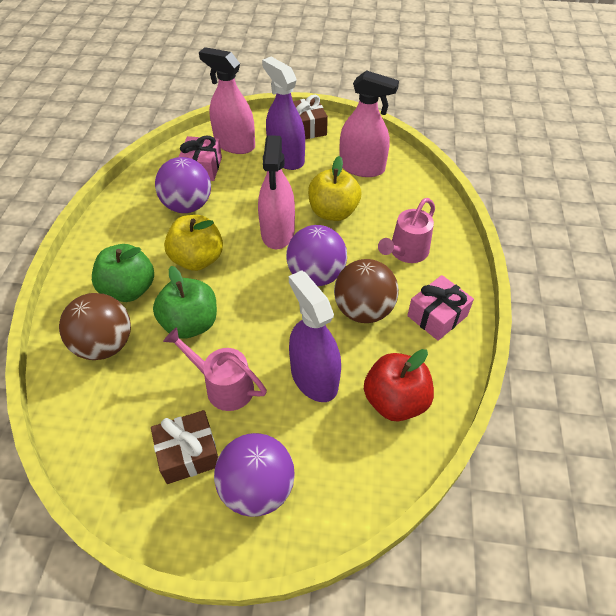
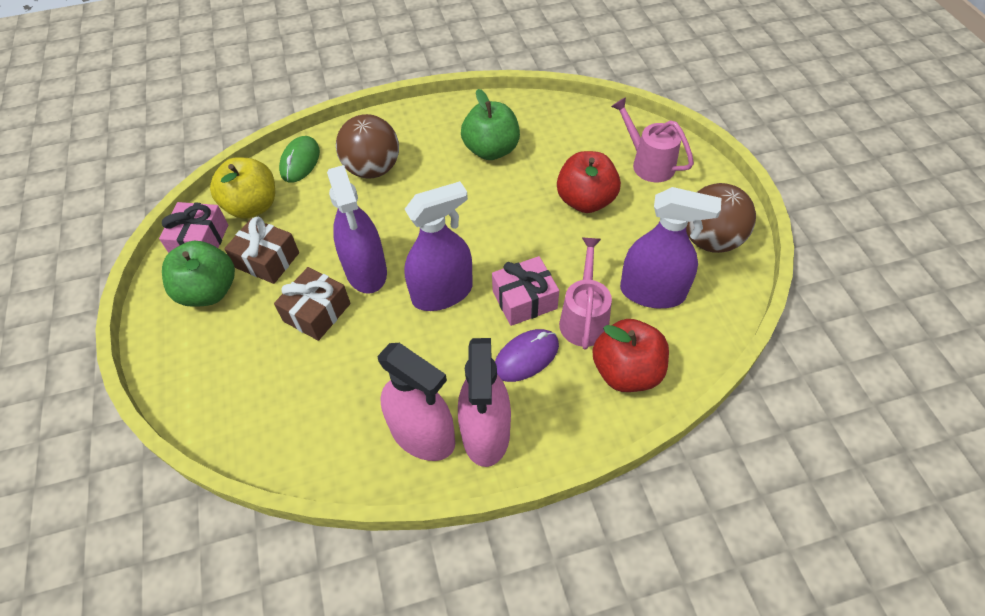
green mouse: none = 0 -> [279,136,320,183] = 1
pink spray bottle: [199,47,255,154] [258,135,295,249] [340,70,399,177] = 3 -> [377,343,455,461] [458,338,511,467] = 2
purple ball: [155,157,211,213] [214,433,294,517] [286,225,347,286] = 3 -> none = 0
purple mouse: none = 0 -> [495,329,559,382] = 1
purple spray bottle: [262,57,305,170] [289,270,341,402] = 2 -> [327,165,387,294] [404,181,473,311] [620,187,721,308] = 3
red apple: [364,349,434,421] = 1 -> [557,151,621,213] [592,319,669,392] = 2
yellow apple: [164,215,223,271] [308,156,361,221] = 2 -> [210,157,275,219] = 1

